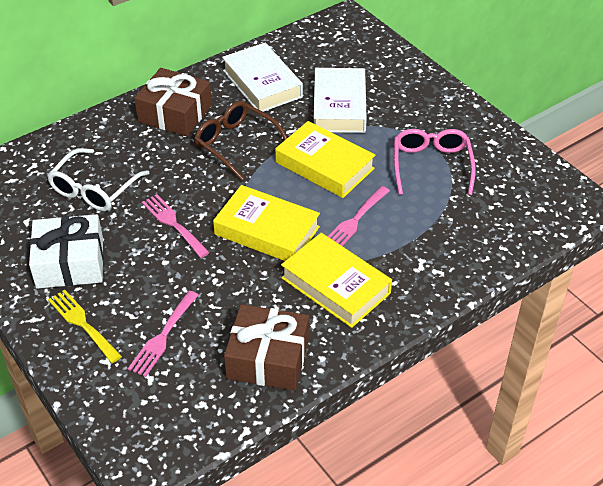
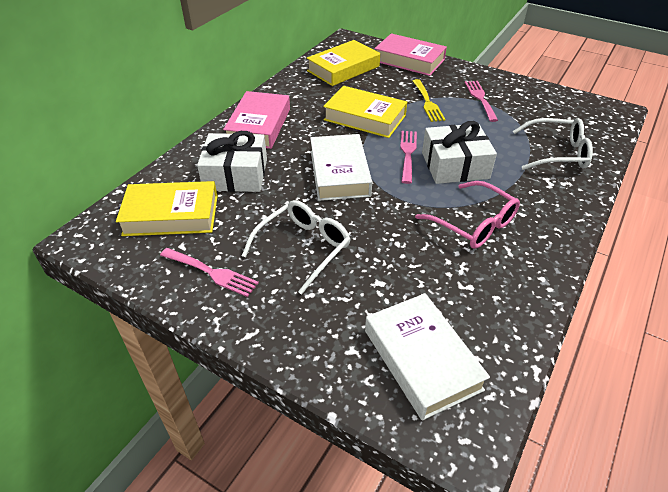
brown gift: [134,68,212,136] [224,304,309,391] = 2 -> none = 0
brown glasses: [195,101,287,181] = 1 -> none = 0
pink book: none = 0 -> [223,91,290,149] [374,33,447,76] = 2
white gift: [29,214,104,289] = 1 -> [197,131,267,192] [422,121,497,184] = 2
white glasses: [47,148,149,211] = 1 -> [242,200,350,294] [513,118,593,170] = 2

